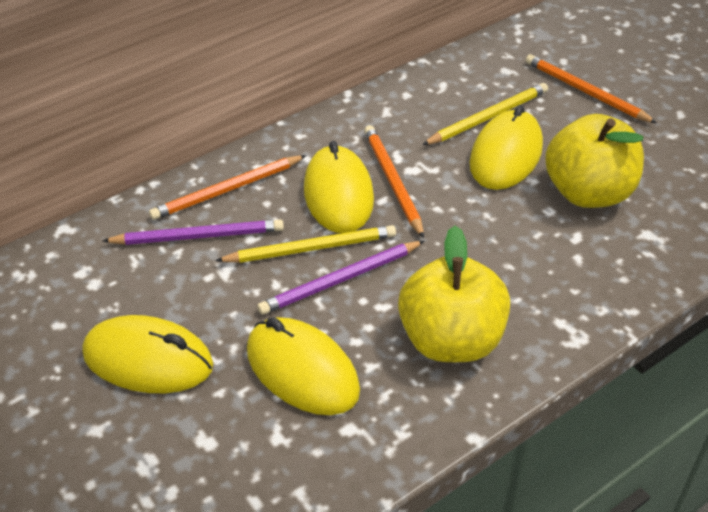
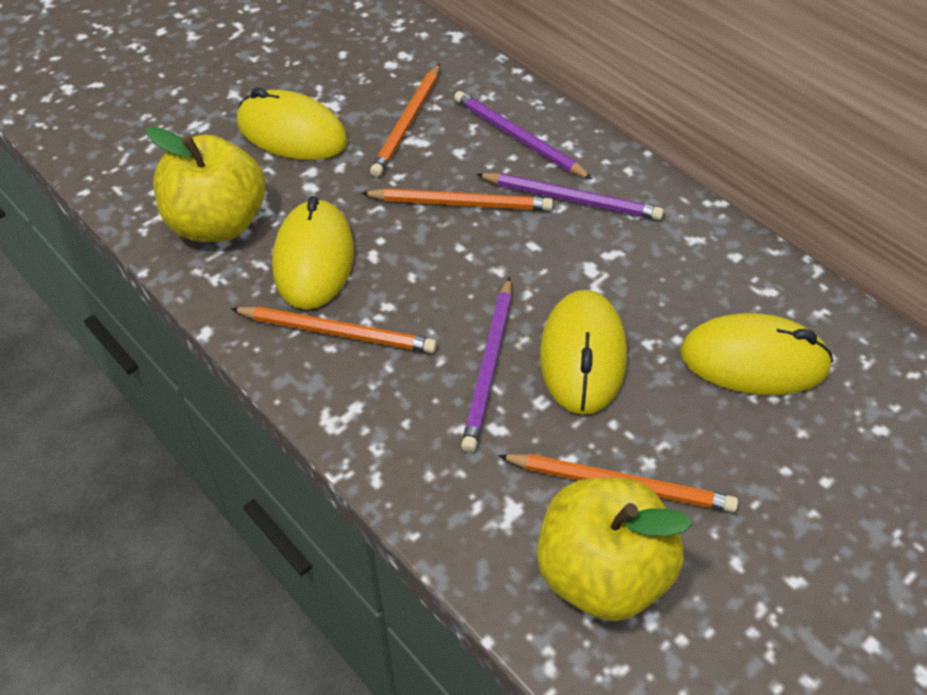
orange pencil: [149,155,306,220] [364,125,424,238] [526,54,657,123] = 3 -> [231,307,437,353] [361,188,553,211] [370,63,440,177] [498,454,738,512] = 4
purple pencil: [103,219,284,245] [257,241,424,315] = 2 -> [454,91,592,179] [461,277,512,452] [476,173,664,220] = 3
yellow pencil: [215,225,396,263] [422,83,548,145] = 2 -> none = 0

